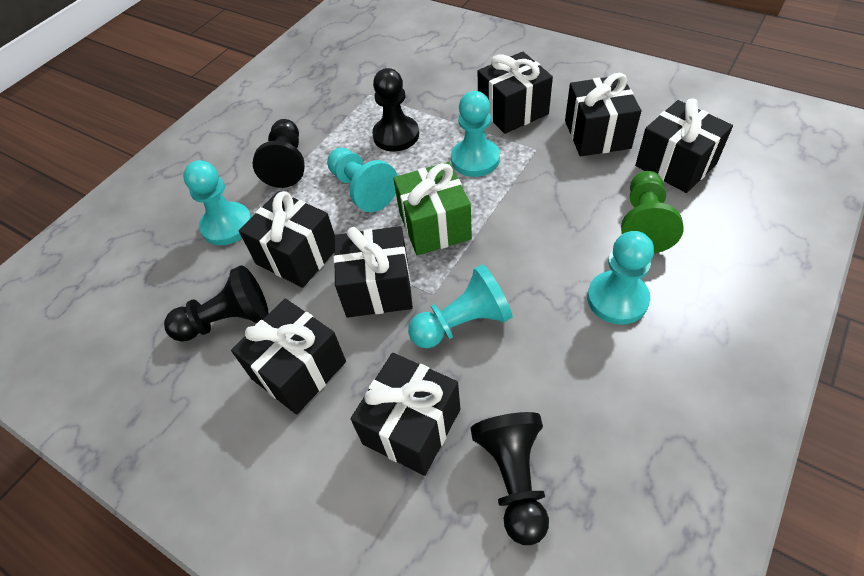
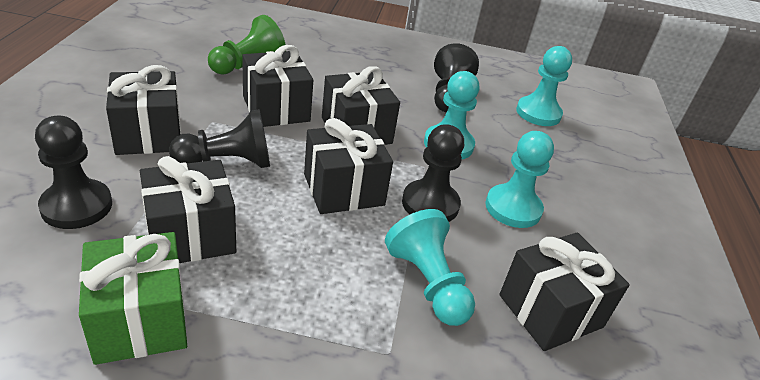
black gift: [231,299,346,415] [239,191,335,288] [334,226,413,318] [351,353,460,476] [478,52,553,134] [565,73,641,156] [635,98,733,193] = 7 -> [106,65,181,155] [140,156,236,263] [242,45,313,127] [304,118,393,214] [322,66,400,145] [499,232,630,351] = 6
turquoise pawn: [183,160,252,245] [327,148,398,212] [408,264,513,348] [451,91,500,177] [587,231,654,325] = 5 -> [385,209,475,326] [424,71,479,159] [486,131,554,228] [516,46,572,126] = 4

